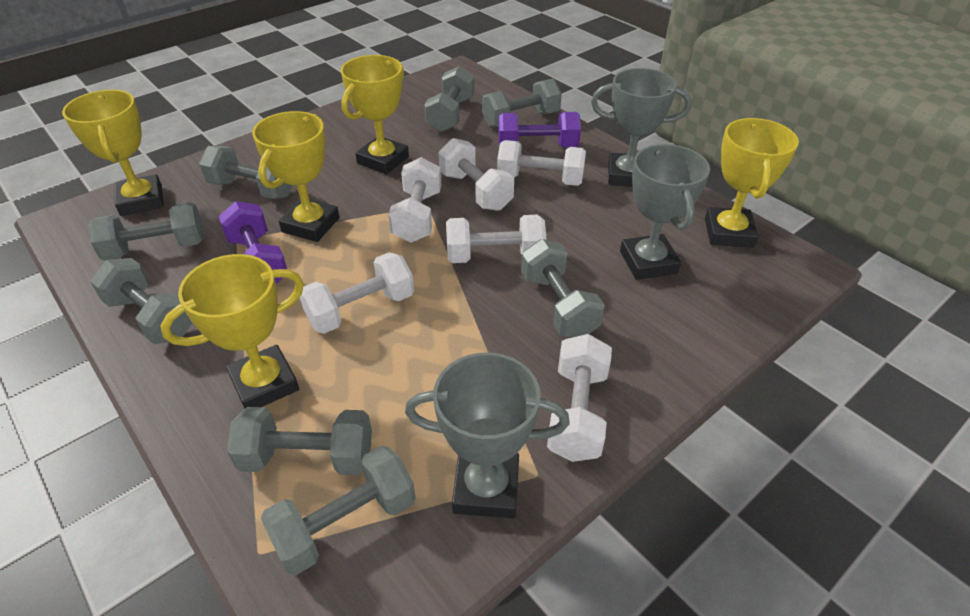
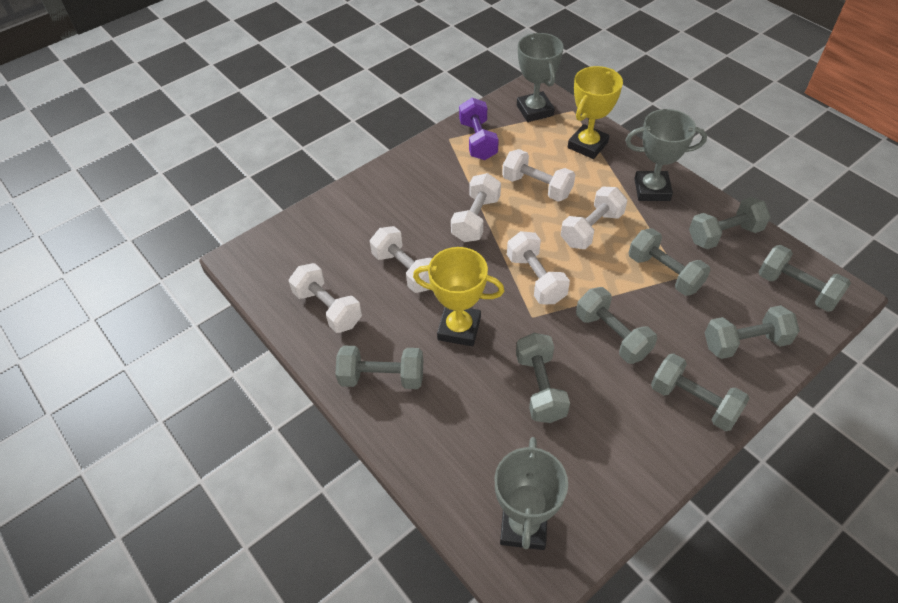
purple dumbbell: [218,201,287,284] [498,112,581,148] = 2 -> [459,98,499,160] = 1
yellow trophy: [62,90,164,216] [160,254,304,409] [252,111,340,242] [341,55,409,174] [705,118,799,248] = 5 -> [413,247,504,346] [568,66,623,159] = 2

